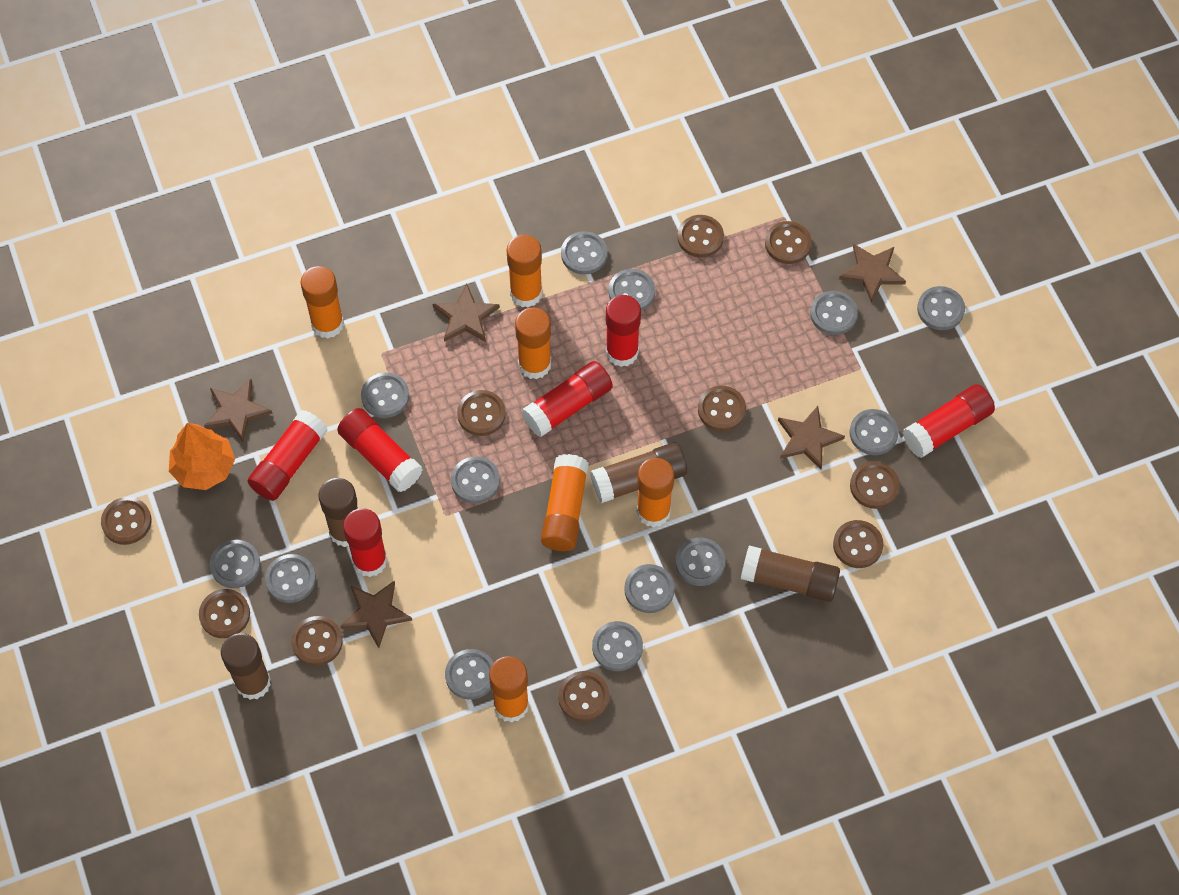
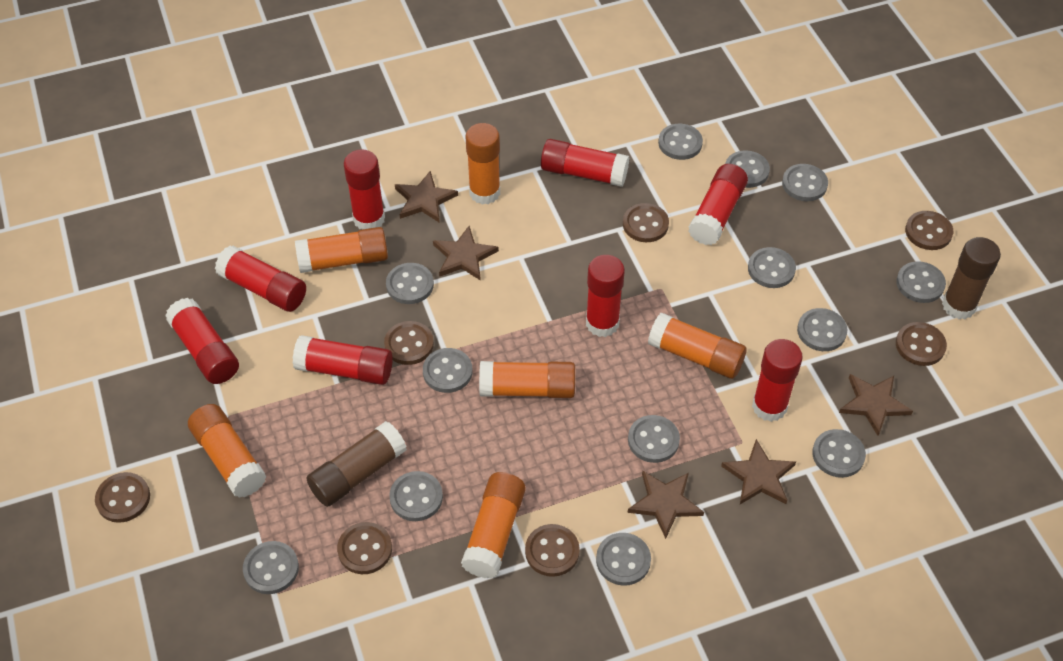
brown button: [101,497,151,545] [199,589,250,638] [291,616,343,666] [457,390,506,436] [558,671,610,722] [677,215,724,258] [698,386,746,431] [765,221,812,264] [833,520,883,568] [850,462,900,509] = 10 -> [95,472,150,523] [337,522,392,574] [384,321,434,365] [525,524,580,577] [623,203,669,242] [896,322,947,366] [905,211,953,250] = 7
brown glue stick: [221,633,271,700] [319,478,358,547] [590,442,687,503] [741,546,840,602] = 4 -> [306,421,407,507] [942,237,1001,319] = 2
orange tree: [169,423,235,490] = 1 -> none = 0
red glue stick: [248,410,328,501] [337,408,423,492] [343,508,387,577] [521,361,613,437] [606,295,641,367] [903,384,995,458] = 6 -> [165,298,239,384] [215,245,306,312] [293,335,393,385] [344,149,385,229] [541,139,629,187] [586,255,625,337] [688,164,748,245] [752,339,803,422] = 8

